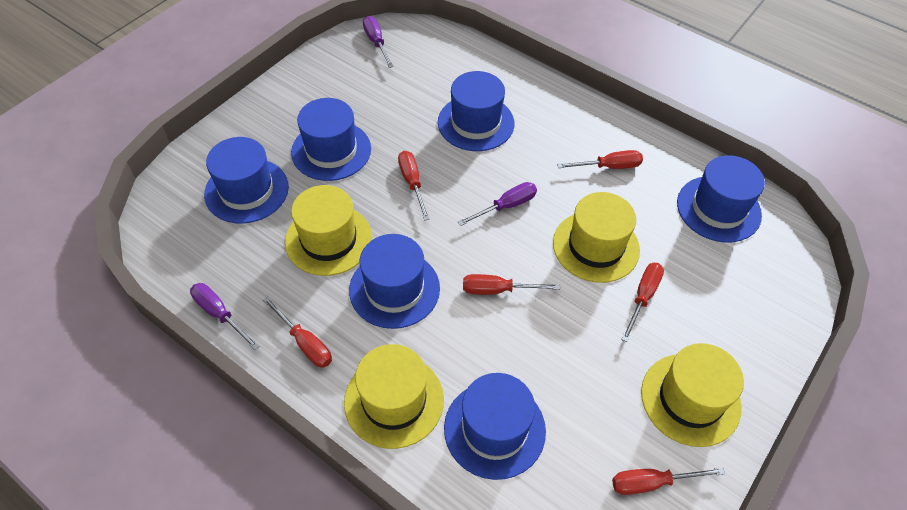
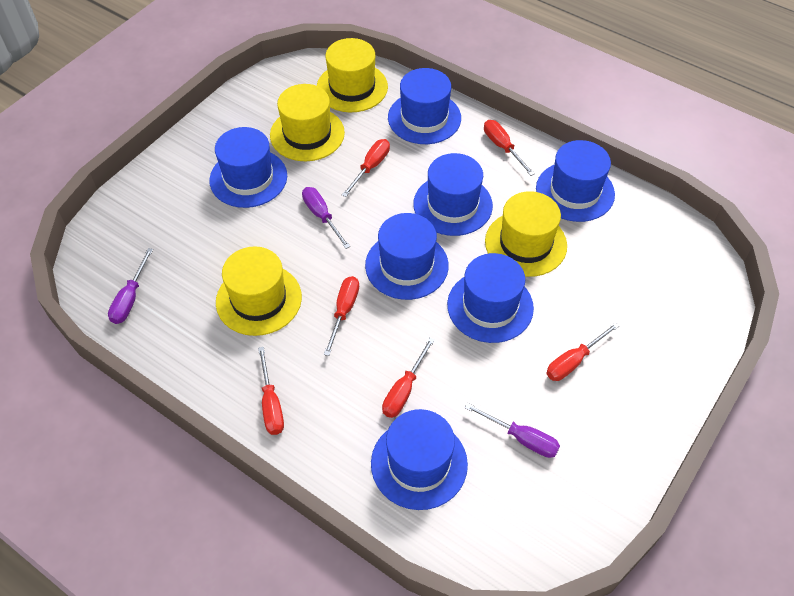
blue hat: [204,137,289,224] [291,98,371,181] [349,234,440,329] [438,71,514,151] [444,373,546,480] [677,155,765,243] = 6 -> [209,127,287,208] [365,213,449,300] [371,409,468,510] [388,68,461,144] [413,153,493,236] [447,253,534,343] [536,140,615,222] = 7

